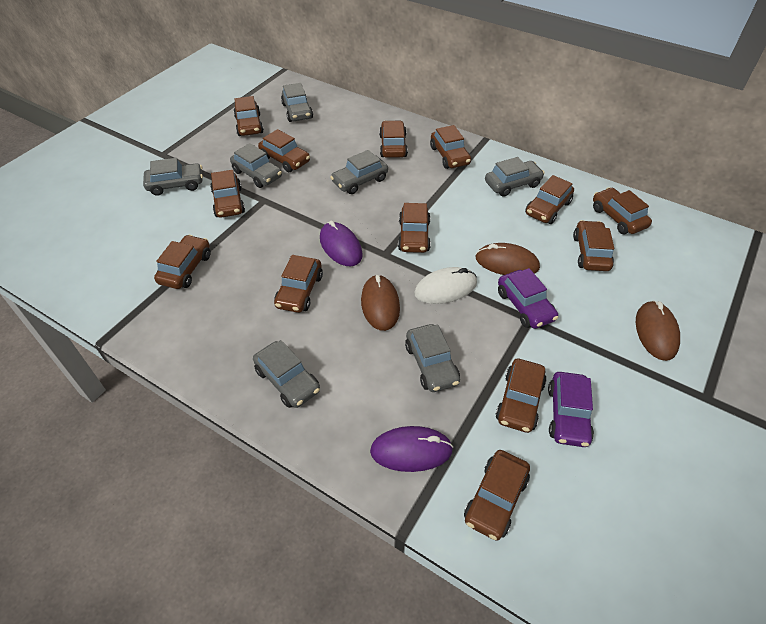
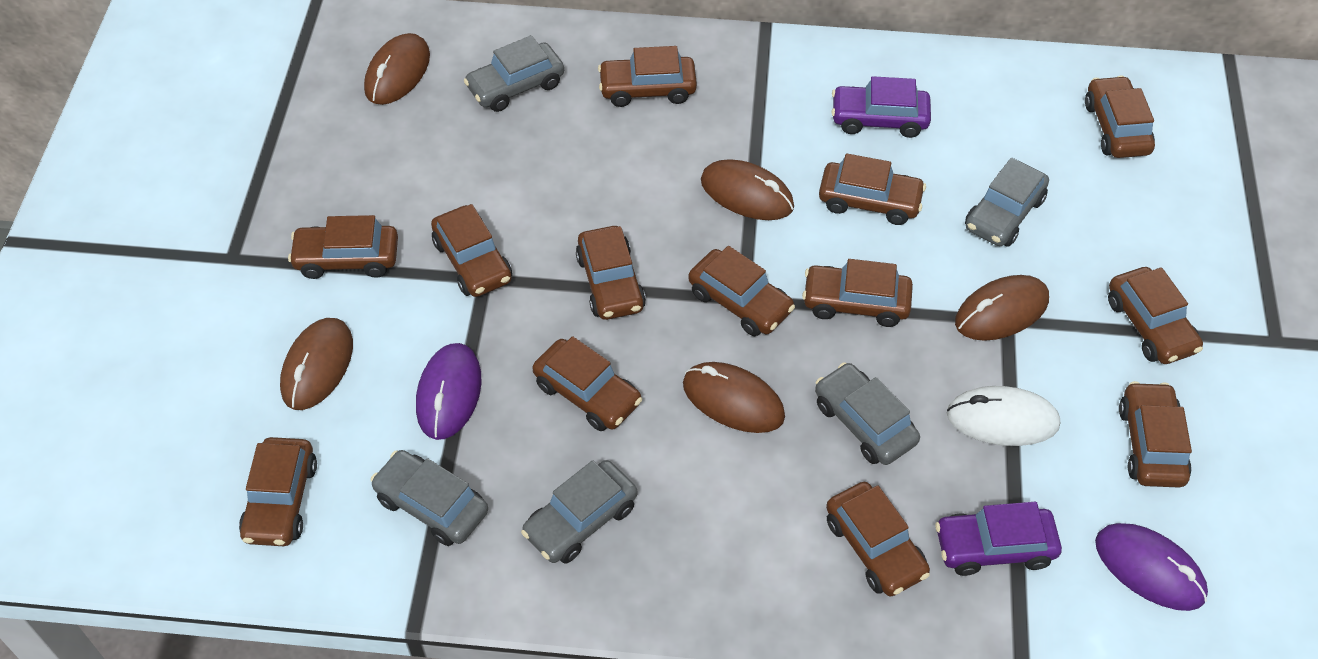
brown mouse: [361,275,400,331] [476,243,540,275] [636,300,680,361] = 3 -> [280,318,353,410] [364,33,430,105] [683,362,785,433] [701,159,794,220] [955,275,1049,341] = 5
grey car: [143,158,203,196] [230,143,282,188] [253,340,320,408] [281,83,313,122] [330,150,388,194] [405,324,460,392] [485,157,544,197] = 7 -> [370,450,488,546] [464,35,564,112] [521,460,637,563] [815,362,920,465] [965,158,1049,247] = 5

